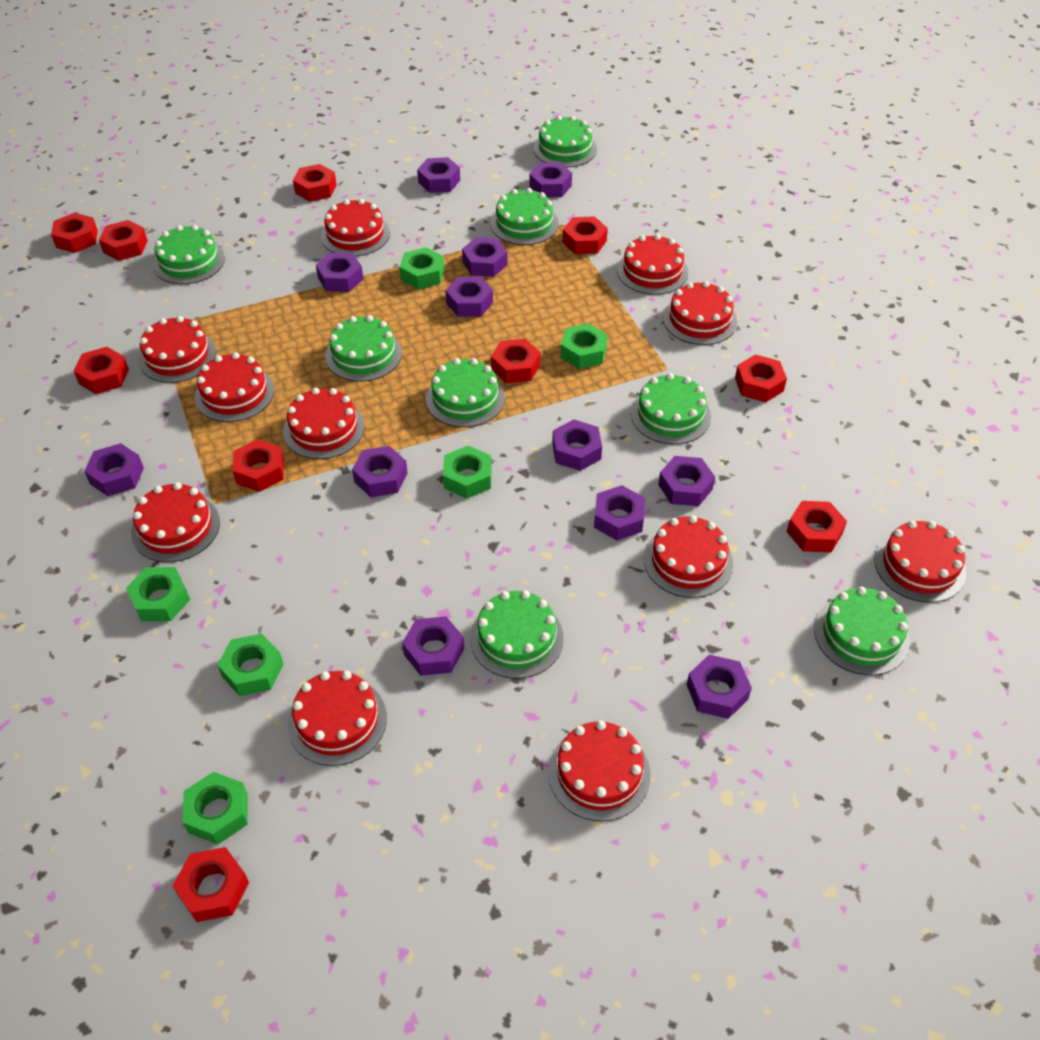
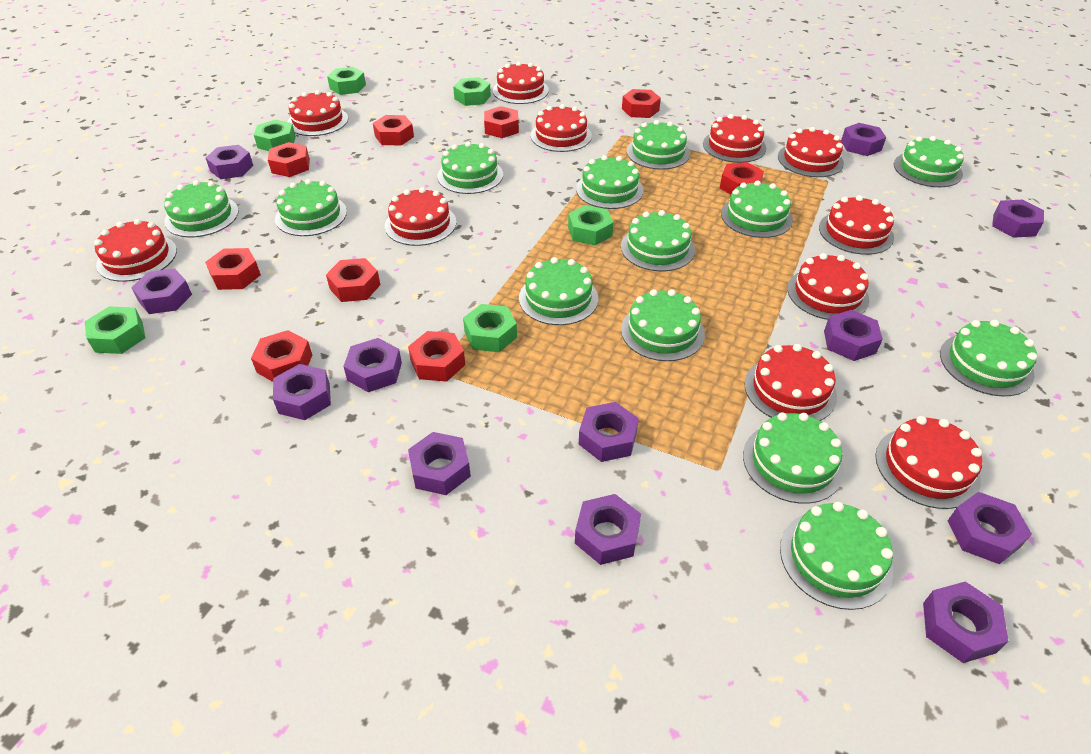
green cake: [153,225,225,284] [325,315,402,382] [426,358,505,427] [470,590,564,679] [490,188,559,245] [533,116,597,167] [631,373,711,444] [814,586,910,675] = 8 -> [164,180,239,237] [275,179,347,236] [437,142,503,194] [519,257,598,325] [576,155,644,209] [621,210,695,271] [621,289,705,361] [627,120,690,170] [721,180,793,238] [743,412,844,504] [780,502,893,610] [894,136,964,187] [940,320,1037,396] = 13
red nut: [51,213,98,253] [74,347,129,394] [99,220,148,261] [173,847,249,922] [233,439,284,492] [293,164,337,202] [491,339,540,383] [562,216,608,254] [735,354,787,402] [786,501,847,552] = 10 -> [205,248,261,290] [251,330,312,382] [268,142,310,177] [326,258,381,302] [373,115,414,145] [408,331,465,382] [484,106,519,138] [622,89,661,118] [720,162,764,195] = 9

